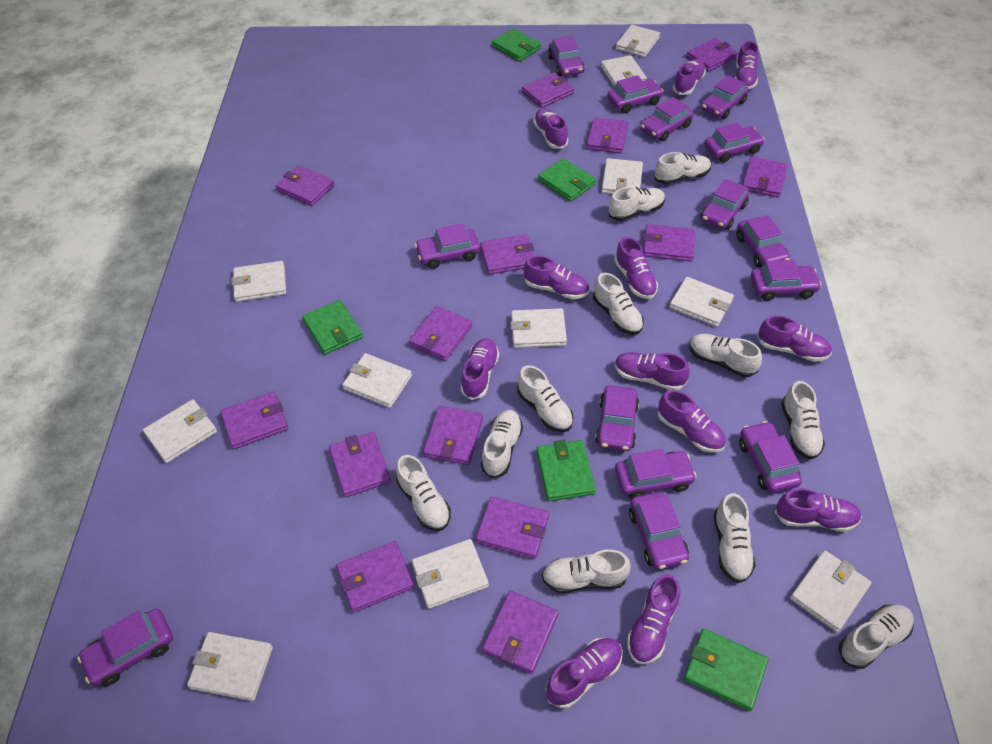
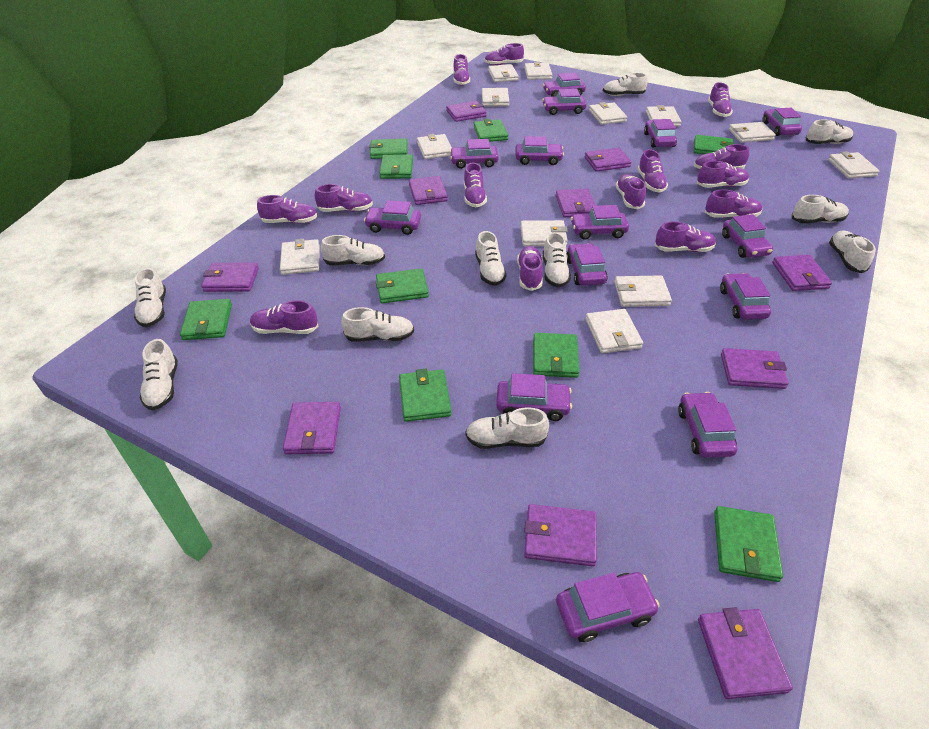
green wallet: [302,300,363,355] [492,28,541,61] [536,440,596,501] [538,158,596,201] [684,629,768,711] = 5 -> [180,299,232,340] [369,138,408,159] [376,268,429,303] [379,154,413,179] [399,369,451,422] [474,119,508,142] [533,333,579,378] [694,135,735,154] [714,506,783,582] = 9
purple shoe: [461,338,499,400] [524,256,589,299] [533,108,568,149] [546,638,623,709] [615,237,658,299] [615,352,689,390] [627,574,680,664] [658,390,726,453] [673,59,706,95] [735,41,758,89] [757,315,832,362] [775,488,862,532] = 12 -> [250,300,318,334] [257,195,317,224] [315,184,373,212] [453,54,470,85] [464,163,487,207] [484,43,524,65] [517,246,543,291] [615,174,646,209] [637,149,668,193] [655,222,716,252] [694,144,749,169] [697,161,749,188] [705,189,762,218] [708,82,733,117] = 14
purple wallet: [220,391,288,449] [276,165,335,206] [329,432,391,497] [336,541,414,613] [409,306,472,361] [423,406,483,465] [476,496,549,559] [480,234,534,275] [482,591,558,674] [522,72,574,108] [587,117,628,154] [643,224,695,262] [686,38,738,72] [743,157,787,198] = 14 -> [201,262,259,292] [283,402,341,455] [409,176,448,205] [446,101,487,122] [524,504,597,566] [556,188,596,218] [584,148,631,172] [698,607,793,699] [721,348,789,389] [772,255,832,291] = 10
white wallet: [143,399,217,463] [187,632,273,701] [231,261,286,302] [342,353,412,408] [412,539,489,609] [510,308,567,348] [601,55,647,88] [602,158,643,194] [616,25,660,57] [669,277,734,327] [790,550,872,632] = 11 -> [280,238,319,275] [417,134,452,159] [482,88,509,107] [488,64,519,82] [521,220,568,246] [524,62,552,80] [585,309,643,353] [589,102,627,125] [614,275,672,307] [646,105,681,127] [729,122,776,142] [828,151,879,178] = 12

